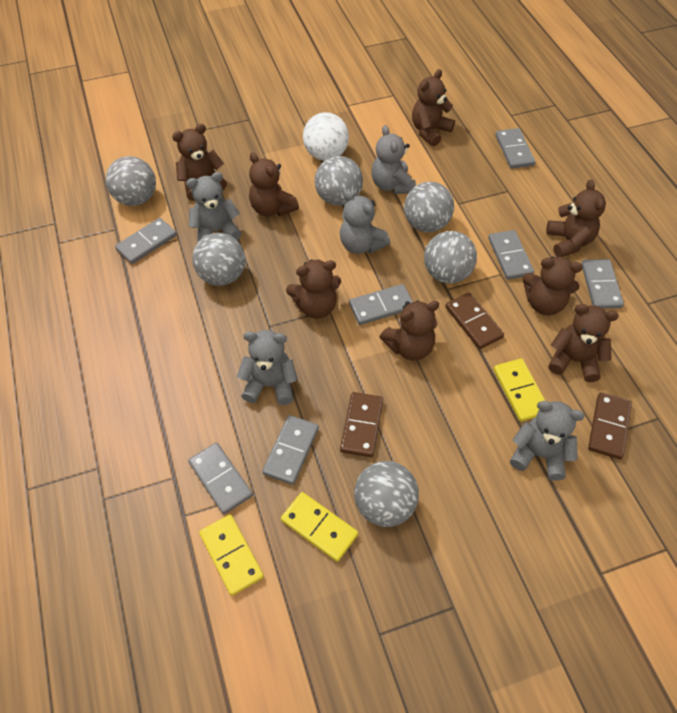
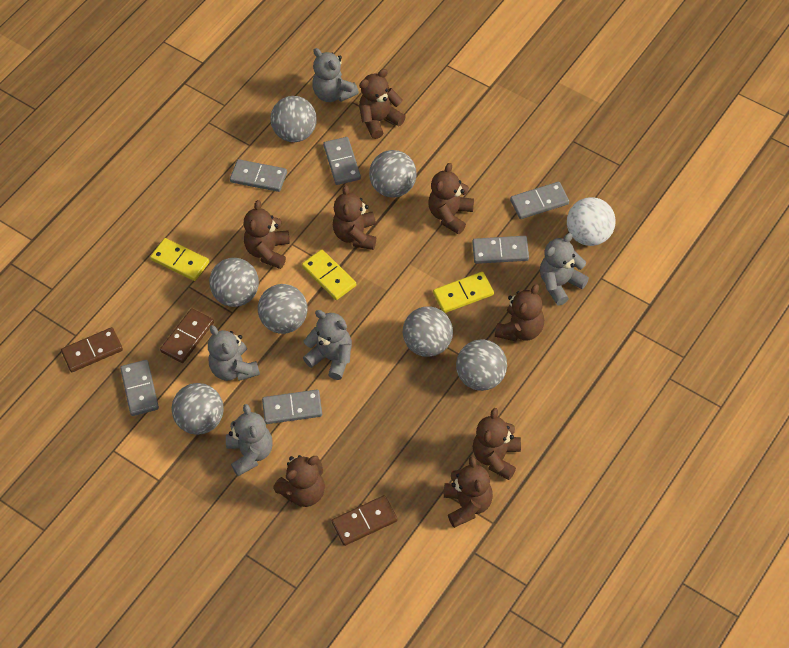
grey ball: [106,156,156,206] [192,233,245,286] [315,156,363,206] [354,461,419,527] [404,182,454,232] [424,231,477,284] = 6 -> [172,383,224,435] [209,258,259,307] [258,284,307,334] [271,96,317,142] [369,150,417,198] [403,306,453,357] [456,339,507,391] = 7
grey domino: [115,218,177,264] [188,443,253,514] [262,415,319,485] [349,284,413,325] [488,230,534,280] [495,128,535,169] [581,259,624,309] = 7 -> [120,360,159,416] [230,159,287,192] [262,390,322,424] [323,137,361,185] [472,236,529,264] [510,182,569,219] = 6

